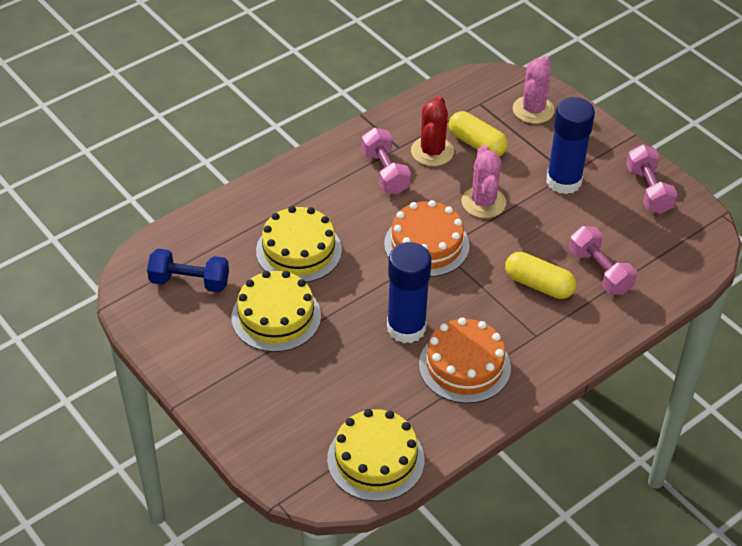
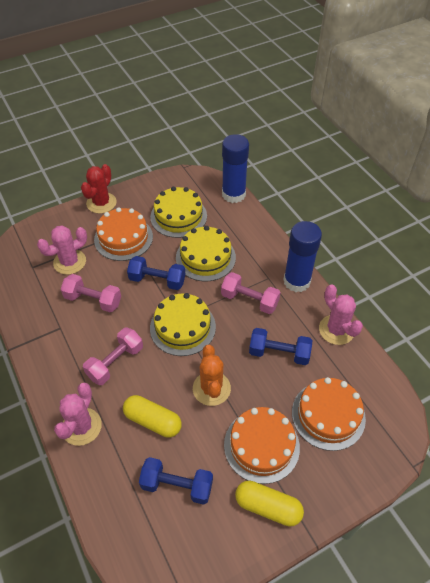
blue dumbbell: [147,249,229,292] = 1 -> [127,256,185,290] [139,457,213,505] [249,328,312,365] = 3
orange cactus: none = 0 -> [193,345,231,406] = 1
orange cake: [384,200,470,277] [419,317,511,403] = 2 -> [94,207,153,261] [224,407,300,484] [292,377,366,451] = 3
pink cactus: [462,145,506,218] [513,56,555,124] = 2 -> [37,226,87,275] [54,382,102,446] [319,285,363,345] = 3

